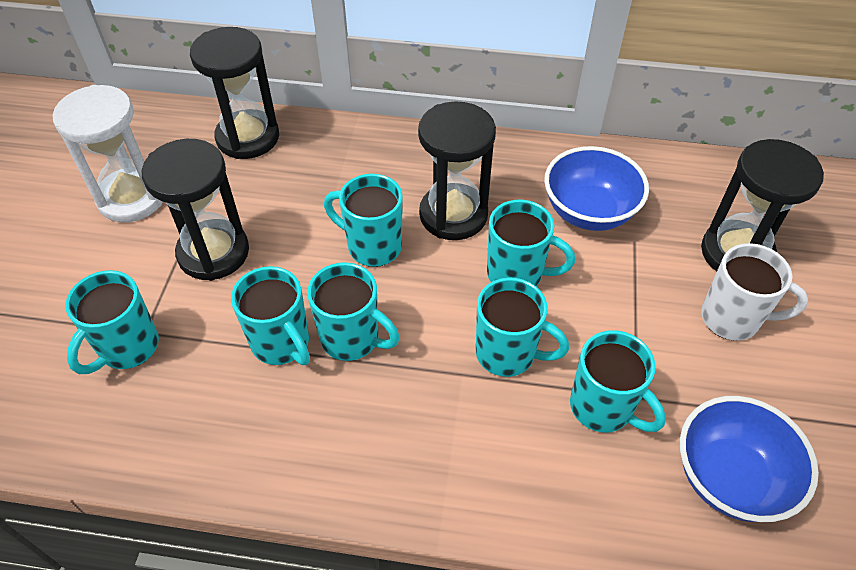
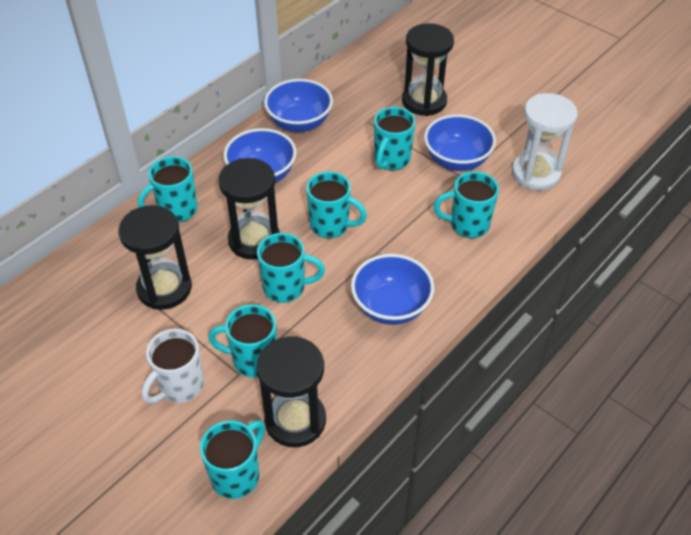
blue bowl: [544,146,649,231] [680,396,819,522] = 2 -> [224,128,296,183] [264,79,333,132] [351,254,434,325] [424,114,496,171] = 4

